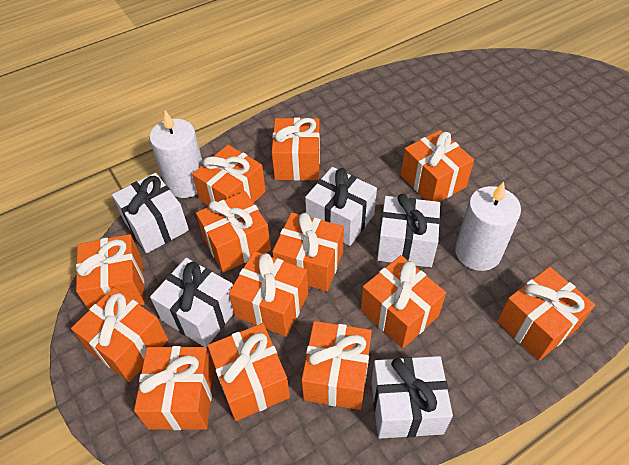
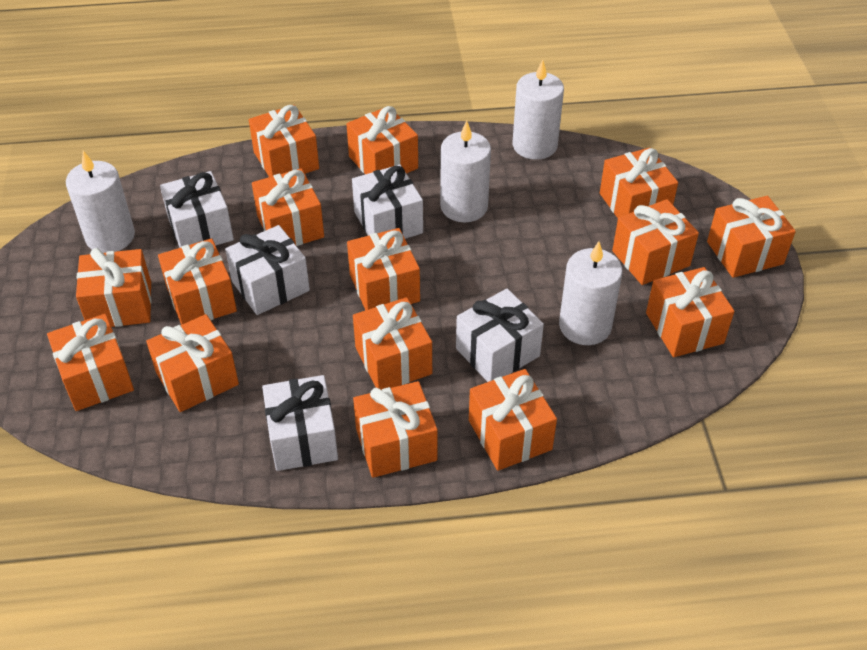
orange gift: [71,288,168,382] [76,234,145,310] [134,346,214,430] [192,145,266,207] [196,191,271,273] [208,323,290,421] [229,251,308,337] [272,117,320,181] [272,212,344,291] [302,321,372,410] [361,255,446,348] [401,130,474,202] [497,267,595,361] = 13 -> [47,314,134,411] [76,248,152,327] [146,314,239,412] [158,238,237,325] [249,105,319,177] [252,168,324,246] [346,106,418,174] [347,228,420,310] [353,297,432,390] [353,381,438,478] [469,369,557,471] [600,147,678,218] [612,199,699,285] [646,267,735,357] [707,196,796,278] = 15
white candle: [149,110,203,198] [455,182,521,271] = 2 -> [66,151,135,253] [440,120,491,222] [513,59,564,160] [559,241,623,345] = 4

